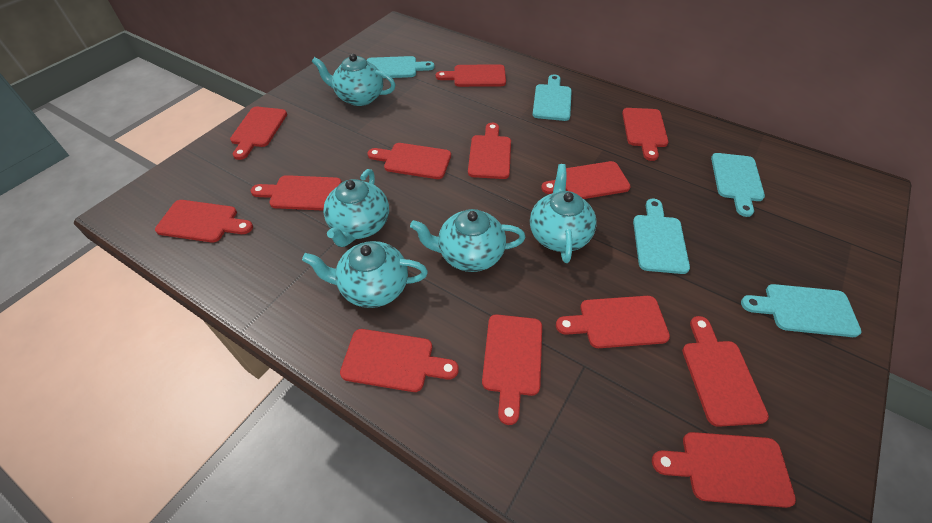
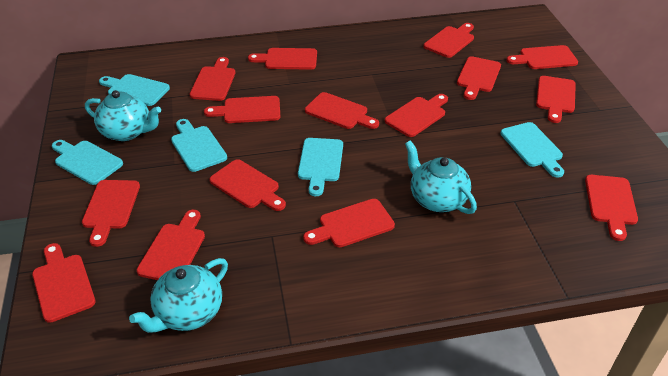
red cutting board: [155,200,253,243] [230,107,287,160] [251,175,342,211] [340,329,459,392] [367,143,451,179] [436,64,506,87] [468,123,511,179] [482,314,542,425] [541,161,631,199] [556,296,670,348] [622,108,669,161] [652,432,796,508] [682,316,769,427] = 13 -> [32,243,96,323] [82,180,140,247] [137,210,205,280] [190,57,236,101] [204,96,280,123] [210,159,286,211] [248,48,317,70] [303,199,395,247] [305,92,379,129] [385,94,448,137] [424,23,474,58] [457,56,501,100] [507,45,578,69] [536,76,576,123] [585,175,638,241] = 15
turquoise teapot: [302,241,428,308] [312,54,396,106] [323,169,389,247] [410,209,526,272] [530,164,597,263] = 5 -> [85,90,161,141] [129,258,228,333] [405,140,477,214] = 3

